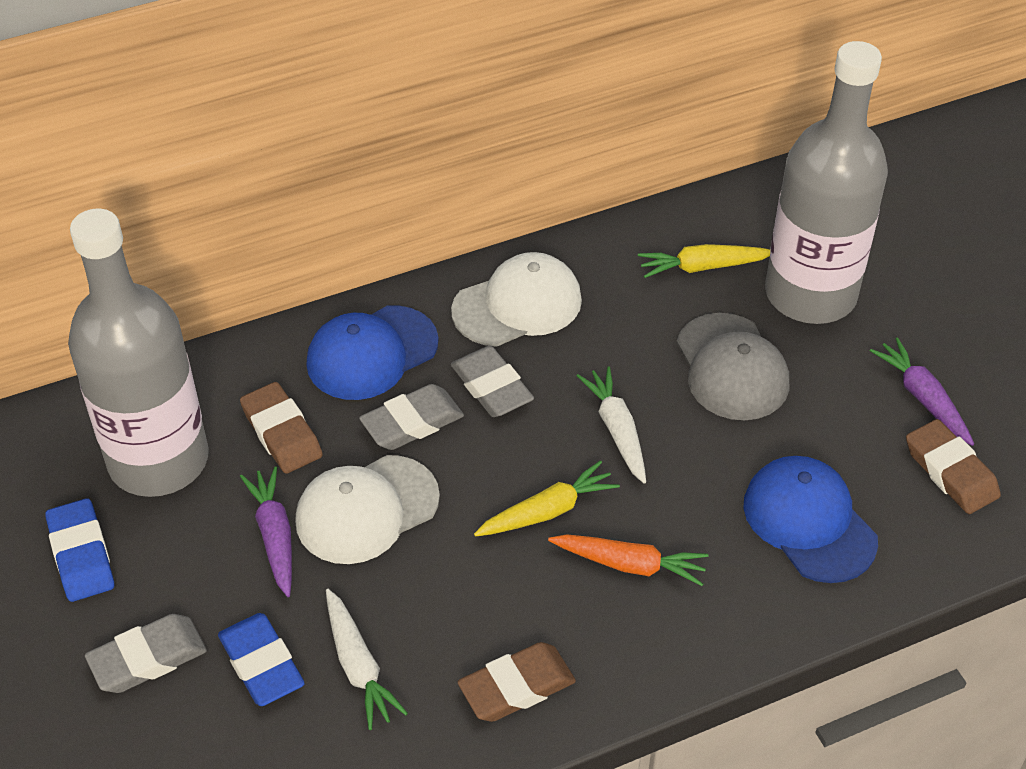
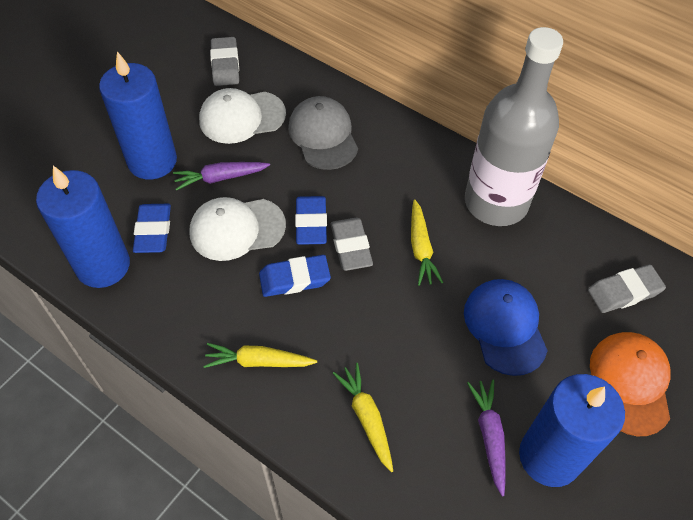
blue candle: none = 0 -> [36,166,130,288] [99,52,177,179] [519,374,625,487] = 3
blue cap: [306,306,439,400] [743,456,878,583] = 2 -> [464,279,548,376] = 1
blue eraser: [45,498,114,602] [218,613,305,706] = 2 -> [133,204,171,253] [259,255,331,297] [295,196,327,245] = 3
brown eraser: [240,382,323,474] [458,642,576,722] [906,419,1001,514] = 3 -> none = 0
grey bottle: [68,209,209,497] [765,41,888,324] = 2 -> [465,27,563,226] = 1
orange cap: none = 0 -> [590,332,671,436] = 1
orange carrot: [548,534,709,586] = 1 -> none = 0
white carrot: [326,589,408,730] [577,366,646,484] = 2 -> none = 0
yellow carrot: [474,460,620,537] [638,244,770,278] = 2 -> [203,343,317,368] [333,363,393,472] [411,199,443,286] = 3

